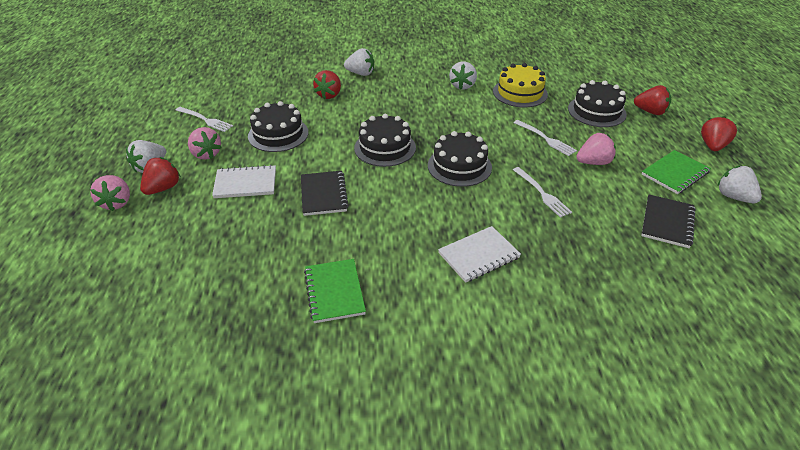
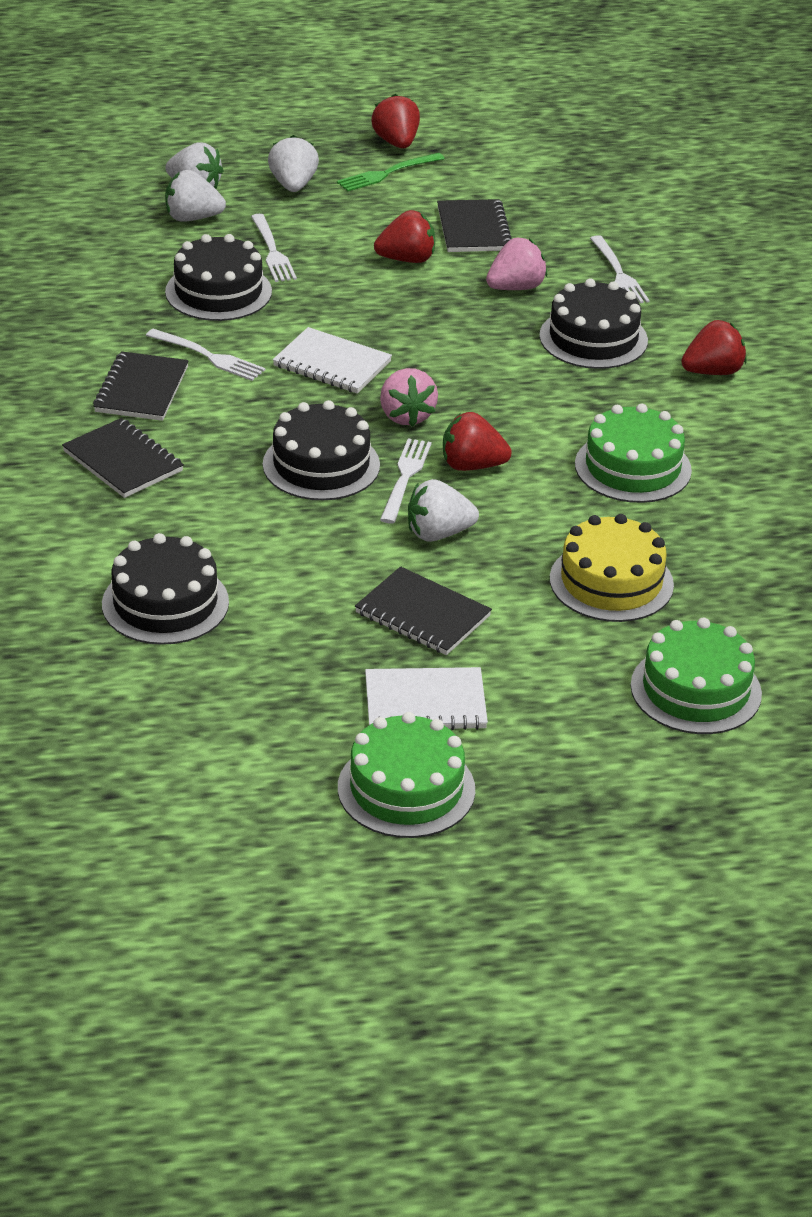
black notebook: [301,171,349,216] [641,194,696,248] = 2 -> [62,418,184,498] [93,351,189,421] [355,567,492,655] [437,199,512,252] = 4
green cake: none = 0 -> [338,712,475,838] [575,403,692,503] [631,618,762,734] = 3
green fork: none = 0 -> [337,153,445,191] = 1
green notebook: [304,259,366,323] [642,150,711,194] = 2 -> none = 0
pink strawberry: [90,175,130,211] [188,127,222,160] [576,133,616,165] = 3 -> [380,368,438,427] [486,237,547,290] = 2
white fork: [176,107,233,132] [513,167,572,218] [514,120,577,156] = 3 -> [146,329,265,381] [251,214,297,282] [380,438,432,524] [590,235,650,303] = 4

